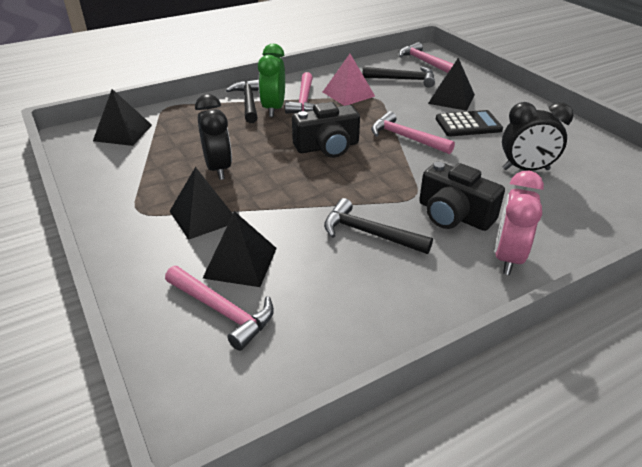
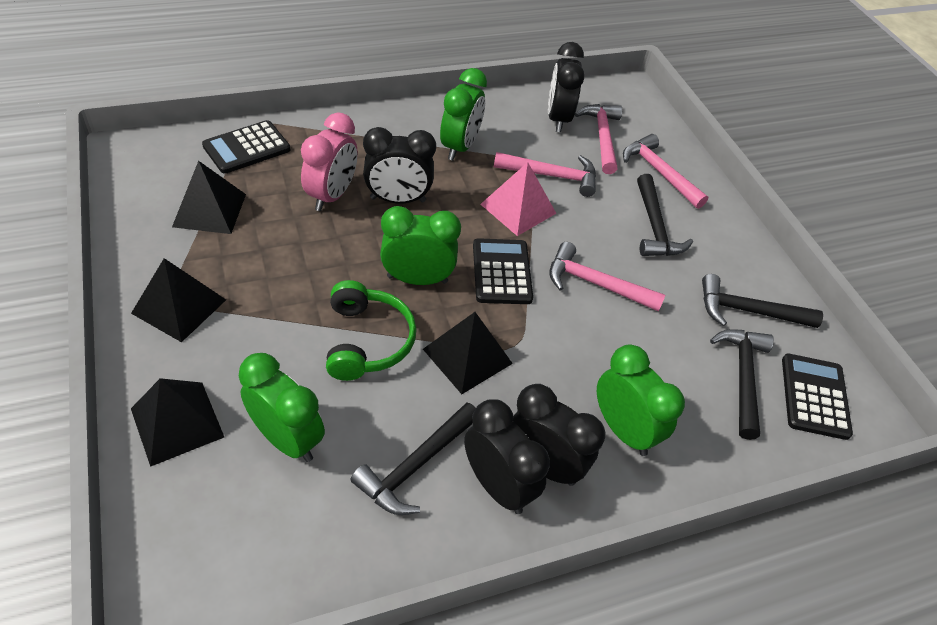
black calculator: [436,110,503,136] = 1 -> [202,120,291,174] [473,238,533,304] [782,353,853,440] = 3
black camera: [292,102,360,158] [419,161,505,231] = 2 -> none = 0
black clock: [195,94,232,180] [502,102,574,171] = 2 -> [363,127,436,203] [464,399,550,514] [513,384,605,486] [548,42,584,132] = 4
black hammer: [226,80,259,123] [324,198,433,254] [362,67,435,88] = 3 -> [350,402,476,515] [637,174,693,256] [702,274,823,328] [710,329,774,440] = 4
green clock: [258,44,285,117] = 1 -> [239,353,325,462] [380,206,461,285] [440,68,487,161] [597,345,685,456] = 4
green headphones: none = 0 -> [326,280,417,381] = 1

